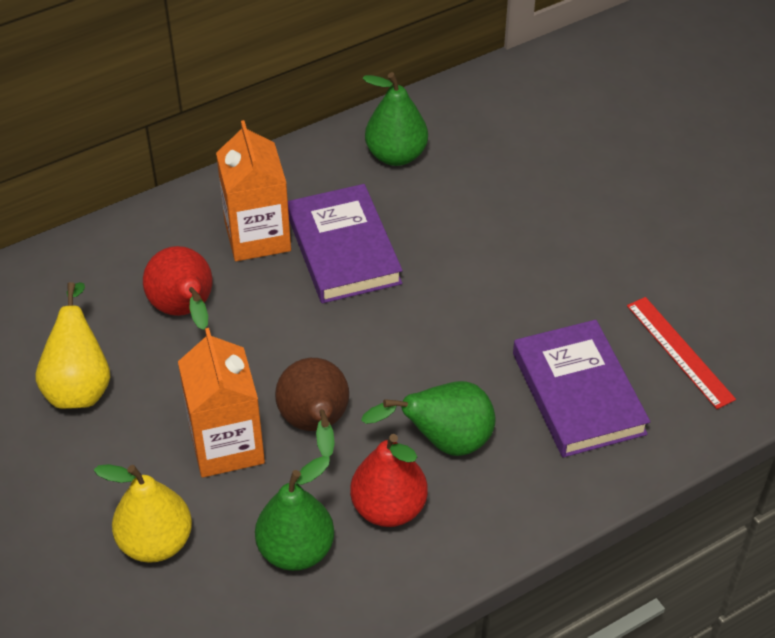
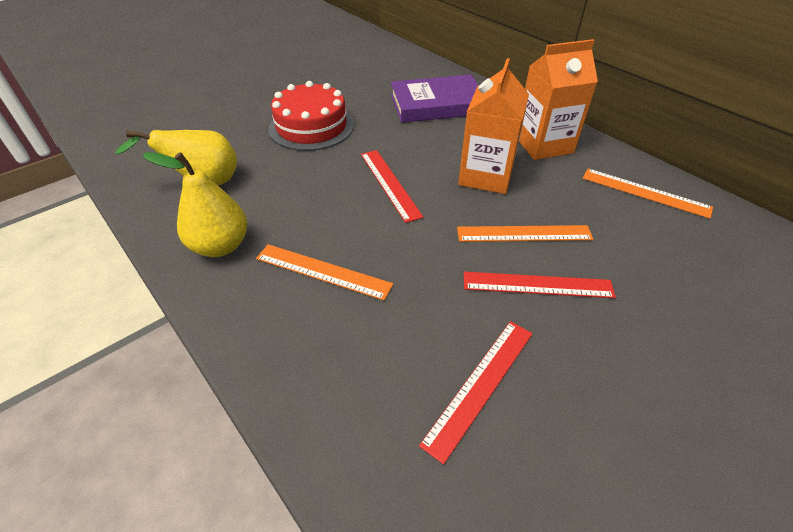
brown pear: [275,358,349,457] = 1 -> none = 0
green pear: [255,456,334,571] [361,381,495,456] [362,72,428,166] = 3 -> none = 0
orange ruler: none = 0 -> [256,244,393,301] [457,225,594,242] [583,169,713,219] = 3
purple book: [288,184,403,303] [513,320,650,457] = 2 -> [391,75,479,123] = 1
red cake: none = 0 -> [269,81,354,151] = 1
red pear: [143,246,212,330] [350,434,428,527] = 2 -> none = 0
red ruler: [627,297,736,409] = 1 -> [361,150,424,223] [419,321,533,465] [464,272,616,298] = 3

